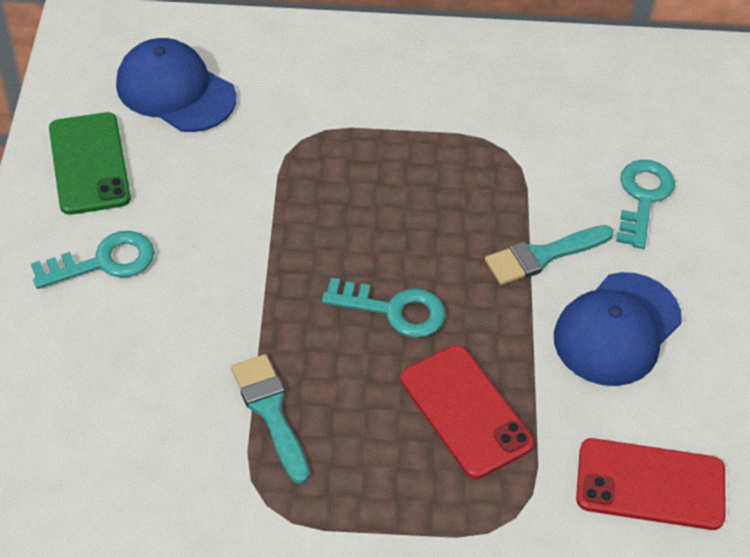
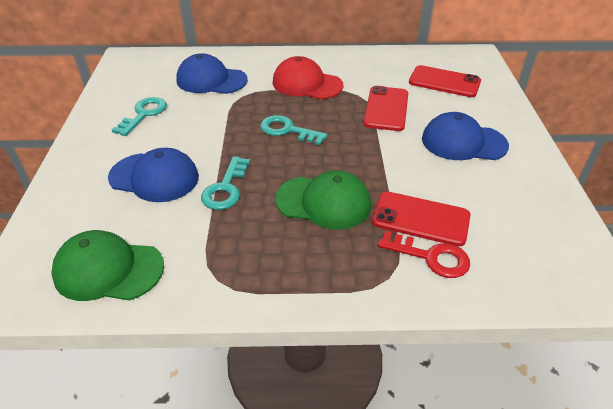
blue cap: [116,38,236,132] [554,272,682,386] = 2 -> [108,148,199,202] [176,53,248,94] [422,112,509,160] = 3
green cap: none = 0 -> [51,230,164,301] [275,171,371,230] = 2
green phone: [49,112,131,215] = 1 -> none = 0
red cap: none = 0 -> [273,56,343,100] = 1
red key: none = 0 -> [378,230,470,278] = 1
red phone: [401,345,534,479] [576,438,725,530] = 2 -> [363,86,408,131] [372,191,470,246] [409,65,481,97] = 3
turquoise brush: [231,354,309,484] [485,225,613,285] = 2 -> none = 0

